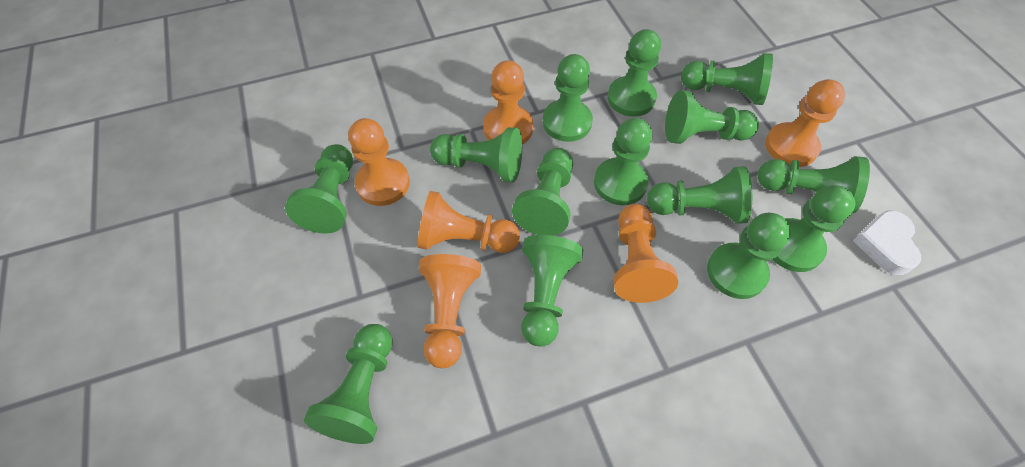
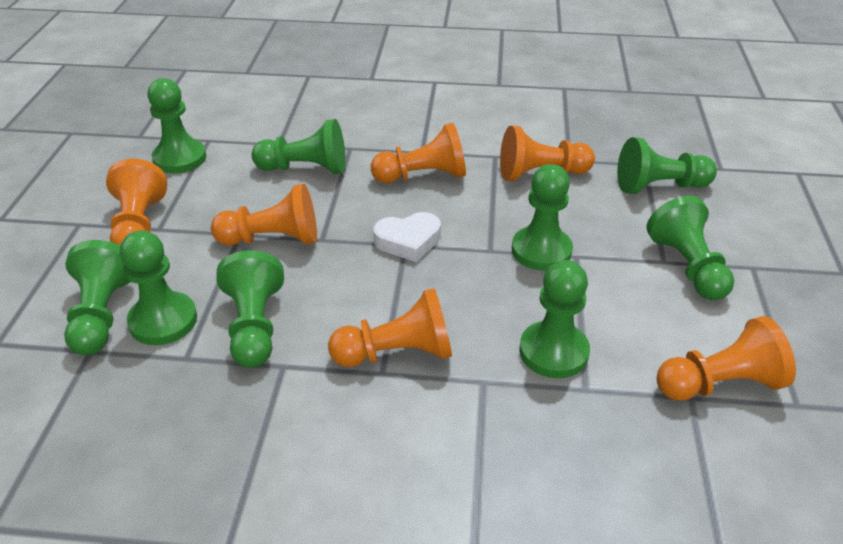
green pawn: [285,144,353,234] [304,324,393,444] [430,127,522,183] [512,148,573,236] [521,235,583,347] [543,54,593,142] [594,118,652,205] [607,29,661,117] [647,166,752,224] [665,90,759,144] [681,53,773,105] [707,213,791,299] [758,156,870,213] [773,185,855,272] = 14 -> [64,240,131,355] [120,230,197,345] [147,78,206,173] [216,250,284,368] [252,119,346,174] [512,164,573,271] [519,260,590,378] [617,137,717,194] [646,196,734,300] = 9

